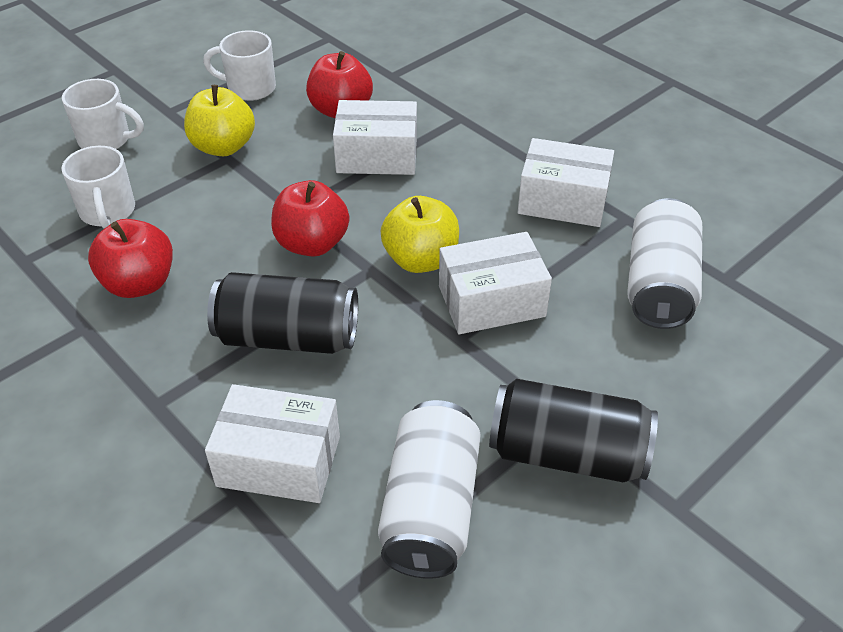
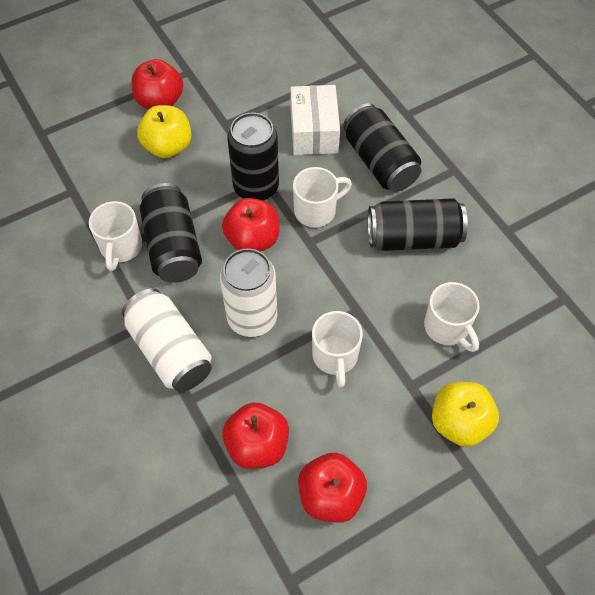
black can: [207,272,358,354] [489,379,658,482] = 2 -> [140,183,202,283] [228,113,279,201] [343,103,421,192] [368,198,468,251] = 4
red apple: [88,219,173,298] [271,180,349,257] [306,51,373,118] = 3 -> [131,59,183,109] [222,198,280,252] [222,402,289,469] [298,453,367,523] = 4
white box: [205,384,340,503] [333,100,417,175] [439,232,552,334] [518,138,614,227] = 4 -> [290,85,340,155] = 1
white mug: [61,146,135,229] [62,79,144,149] [203,30,276,101] = 3 -> [89,201,142,271] [293,167,352,227] [312,311,363,388] [424,282,480,352] = 4

